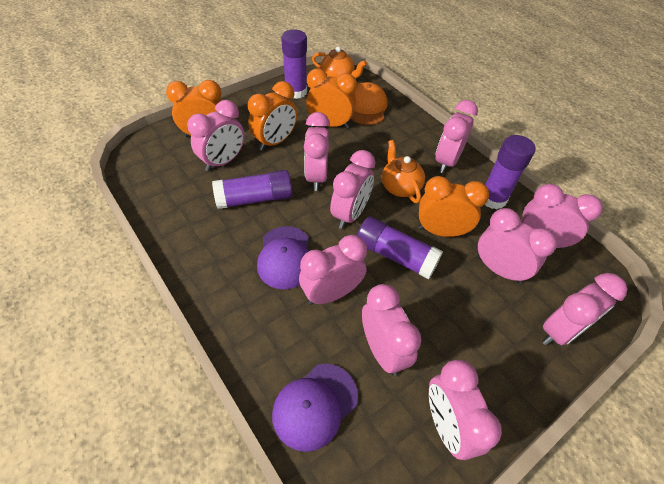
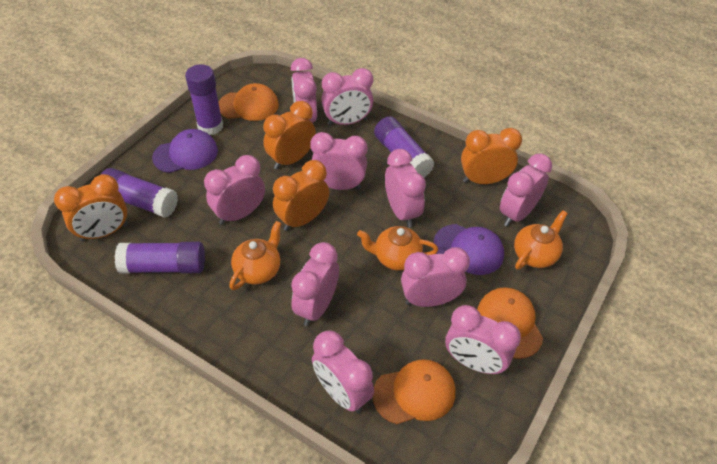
orange cap: [350,82,387,125] = 1 -> [219,83,279,121] [373,359,455,424] [477,287,543,359] = 3
orange teapot: [312,47,367,79] [382,140,425,203] = 2 -> [229,221,282,290] [357,226,438,271] [514,210,568,270] = 3

